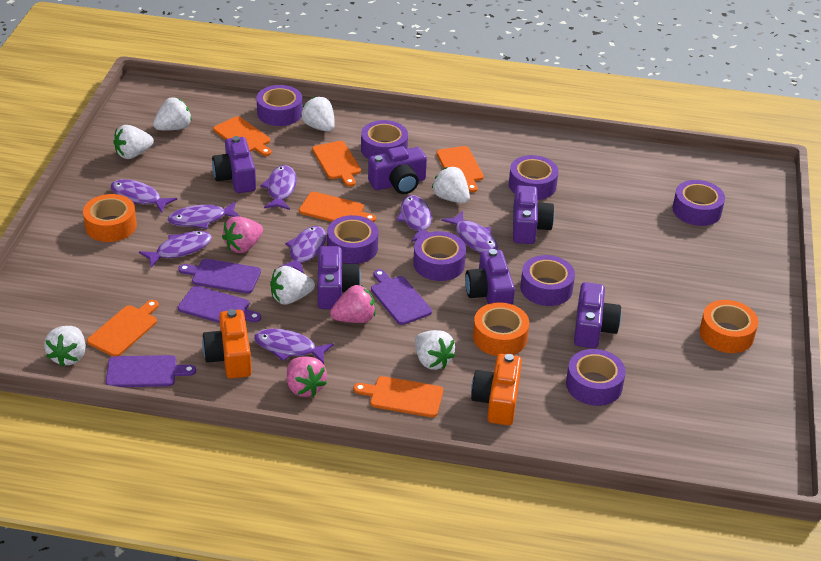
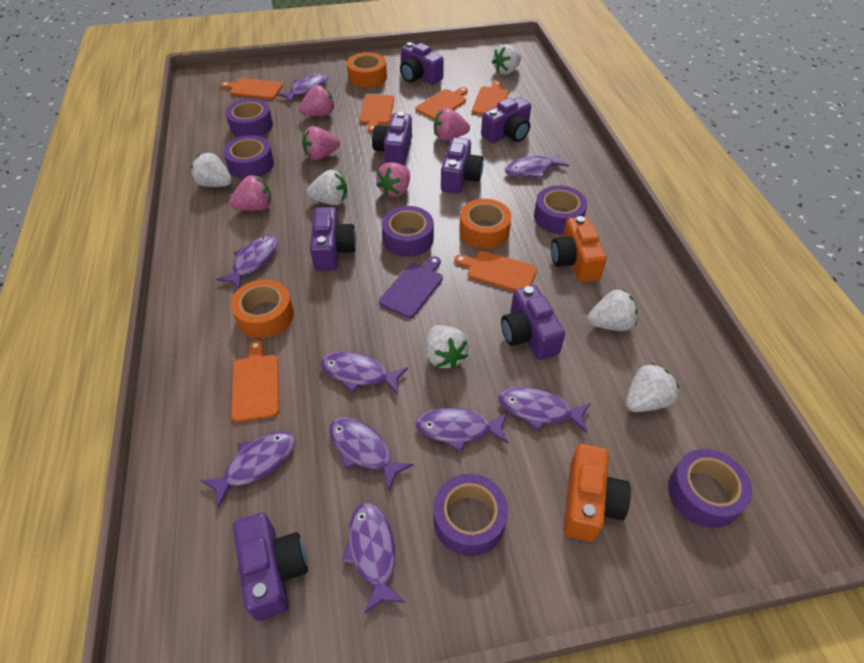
pink strawberry: [222,216,263,253] [287,356,327,397] [330,285,375,323] = 3 -> [230,175,271,211] [299,85,334,116] [302,126,340,160] [376,162,410,197] [434,108,470,141] = 5
purple camera: [212,136,256,193] [318,246,361,309] [368,146,427,194] [465,249,515,305] [513,185,554,244] [574,282,621,348] = 6 -> [233,513,308,621] [310,207,356,271] [372,112,412,165] [400,42,444,85] [441,137,483,194] [481,97,531,143] [501,285,565,360] = 7
purple cutting board: [106,355,196,387] [178,259,261,294] [178,286,261,323] [371,269,432,325] = 4 -> [379,256,443,318] = 1
purple fish: [111,179,177,213] [139,231,212,268] [168,202,240,229] [254,329,334,364] [260,165,297,210] [280,226,326,273] [396,195,432,242] [441,211,498,253] = 8 -> [200,431,295,508] [216,235,278,289] [277,73,328,103] [321,352,408,394] [329,417,413,490] [342,503,405,614] [415,408,509,452] [498,387,591,433] [505,152,569,178] = 9
purple tape: [257,85,302,126] [327,215,378,264] [361,120,408,159] [413,231,466,281] [509,155,559,200] [520,255,575,306] [566,349,626,406] [673,180,725,226] = 8 -> [223,135,274,179] [225,99,273,137] [382,206,434,257] [434,474,508,556] [534,185,587,234] [668,449,752,528] = 6
white strawberry: [44,326,86,367] [113,125,154,159] [153,97,192,131] [270,266,315,305] [301,97,335,132] [415,330,456,370] [432,167,470,203] = 7 -> [191,153,232,187] [307,169,347,205] [426,325,469,369] [492,44,521,75] [587,290,638,331] [626,363,679,412] = 6

